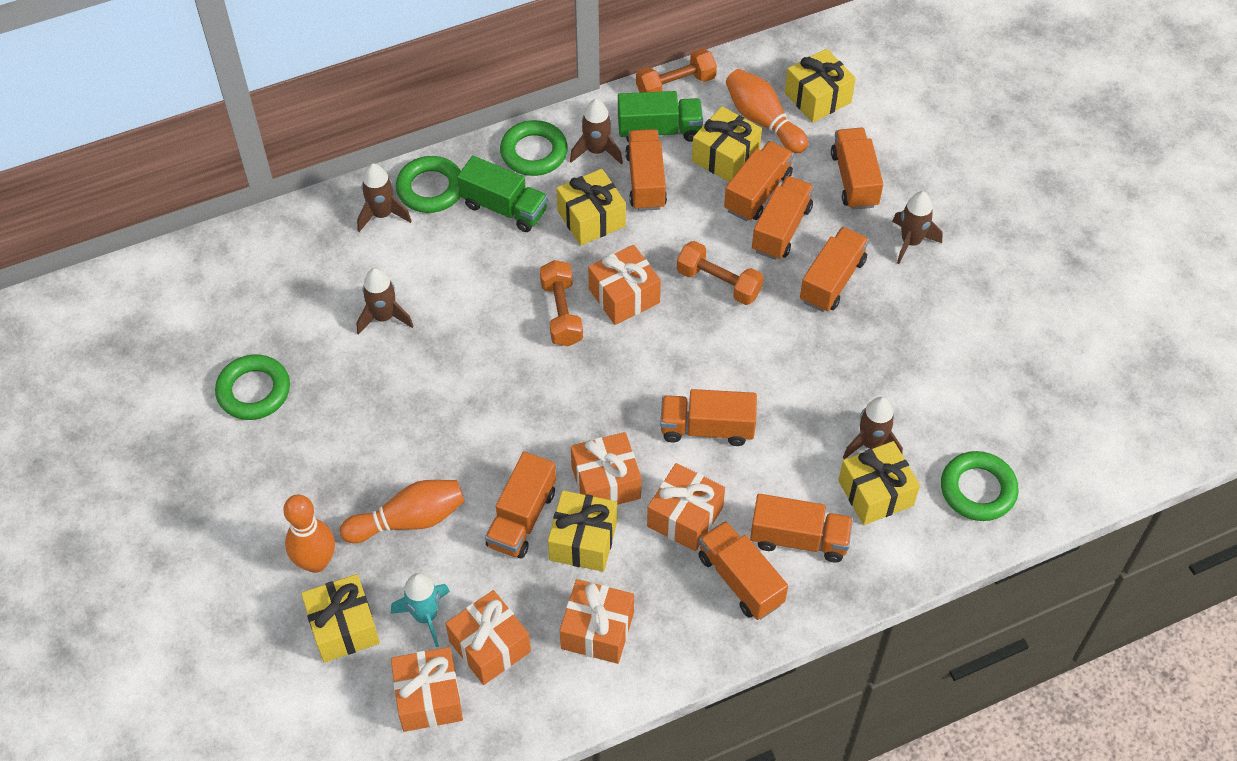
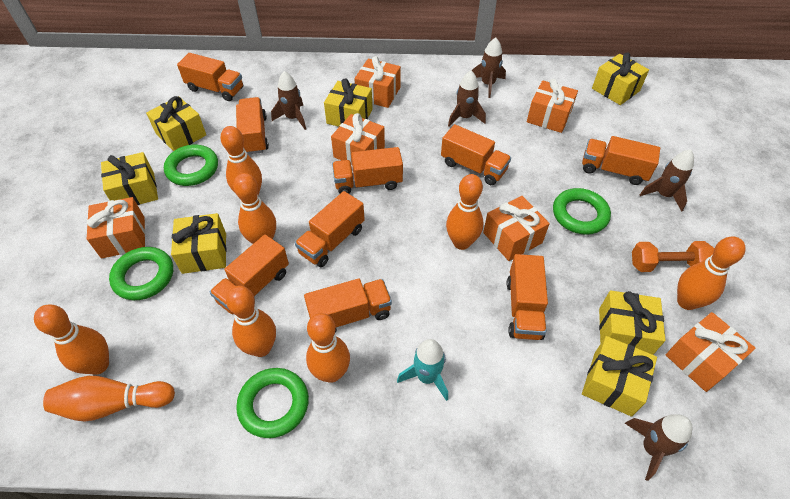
green truck: [457,156,548,232] [618,91,703,142] = 2 -> none = 0
orange bowling pin: [283,495,335,573] [340,480,465,543] [726,69,808,153] = 3 -> [34,304,109,375] [43,376,175,422] [220,126,262,196] [226,286,276,357] [233,173,276,244] [306,313,350,383] [446,174,483,250] [677,236,746,310] = 8
orange dumbbell: [540,260,583,346] [636,48,717,92] [677,241,764,305] = 3 -> [632,241,715,272] = 1
yellow gift: [301,574,380,663] [548,490,617,572] [556,169,626,246] [692,106,762,182] [785,49,856,123] [838,441,920,525] = 6 -> [101,152,158,205] [146,96,206,151] [171,213,227,274] [324,78,373,127] [582,336,657,417] [592,53,649,105] [599,290,665,355] = 7

